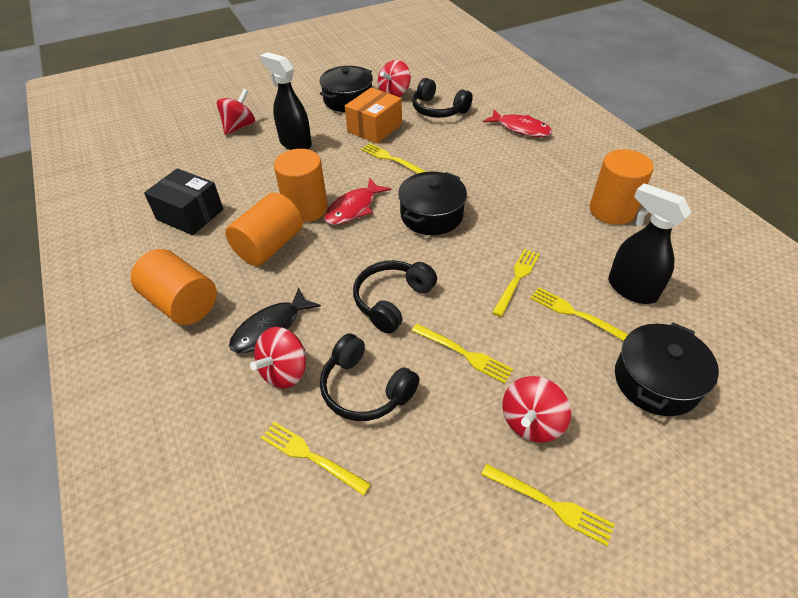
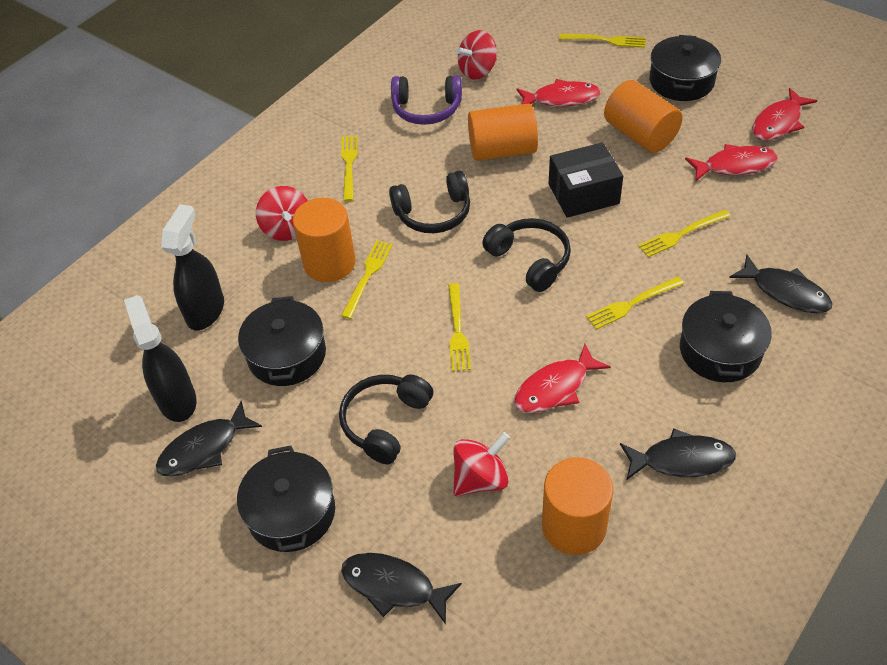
black fish: [229,288,321,353] = 1 -> [156,401,262,477] [341,553,462,625] [620,428,736,480] [729,255,832,313] = 4
black pot: [320,66,373,112] [398,171,467,235] [615,322,719,416] = 3 -> [237,445,335,552] [238,296,326,386] [650,35,721,101] [680,291,772,382] = 4
orange box: [345,87,402,144] = 1 -> none = 0
purple headphones: none = 0 -> [391,76,462,125] = 1
red fish: [324,178,391,225] [483,110,552,137] = 2 -> [514,344,611,413] [516,79,601,107] [685,144,778,182] [752,88,817,141] = 4
red spinning top: [217,89,255,135] [250,327,306,389] [378,60,411,97] [502,376,571,443] = 4 -> [256,186,308,241] [453,432,510,496] [456,30,497,80] = 3

